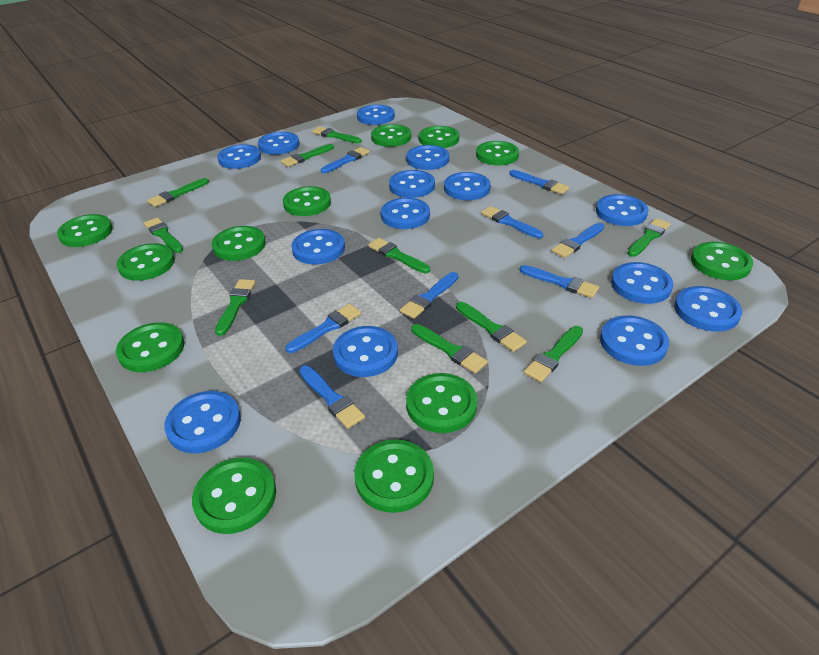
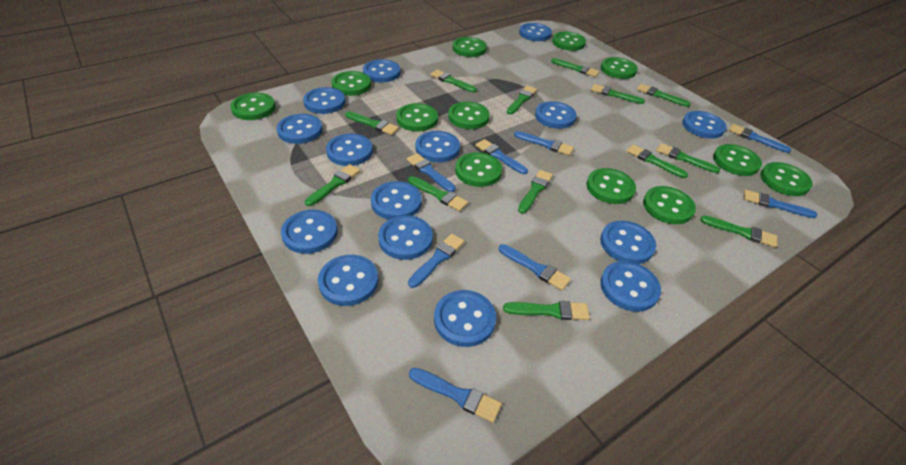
blue button: [164,391,241,453] [217,144,261,169] [258,132,300,155] [291,229,345,265] [333,326,398,377] [357,105,395,125] [381,198,430,229] [389,170,435,198] [407,145,449,170] [444,172,491,200] [596,194,648,226] [600,315,669,366] [611,262,673,304] [674,286,742,332] = 14 -> [277,114,323,144] [281,210,338,254] [303,87,345,114] [318,255,378,306] [326,134,373,166] [363,59,400,82] [371,181,422,220] [378,215,433,260] [415,131,460,163] [434,290,496,347] [519,23,552,41] [535,101,577,129] [600,221,656,264] [600,261,661,312] [682,111,727,139] = 15
green brush: [144,218,183,253] [147,178,209,207] [215,279,256,336] [281,144,334,167] [312,126,362,143] [368,238,430,273] [412,324,488,374] [456,302,527,352] [524,326,583,382] [627,218,671,257] = 10 -> [305,164,360,206] [345,111,399,135] [408,176,468,211] [430,70,477,93] [503,301,590,320] [507,86,537,114] [518,170,553,214] [551,58,600,77] [591,84,645,104] [627,145,688,178] [637,84,690,107] [656,143,720,173] [700,216,777,247] = 13

